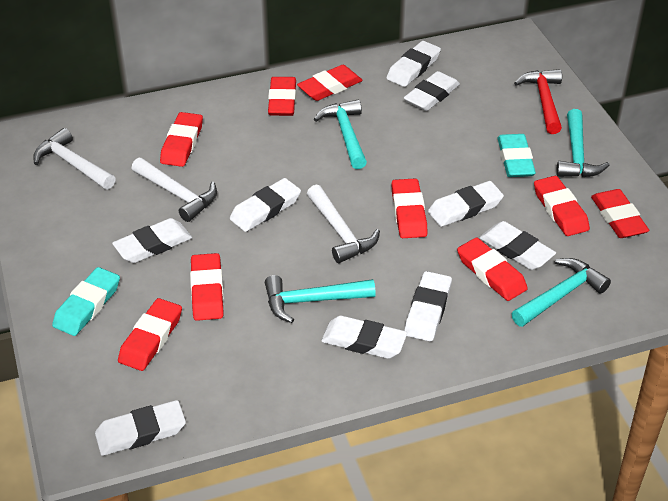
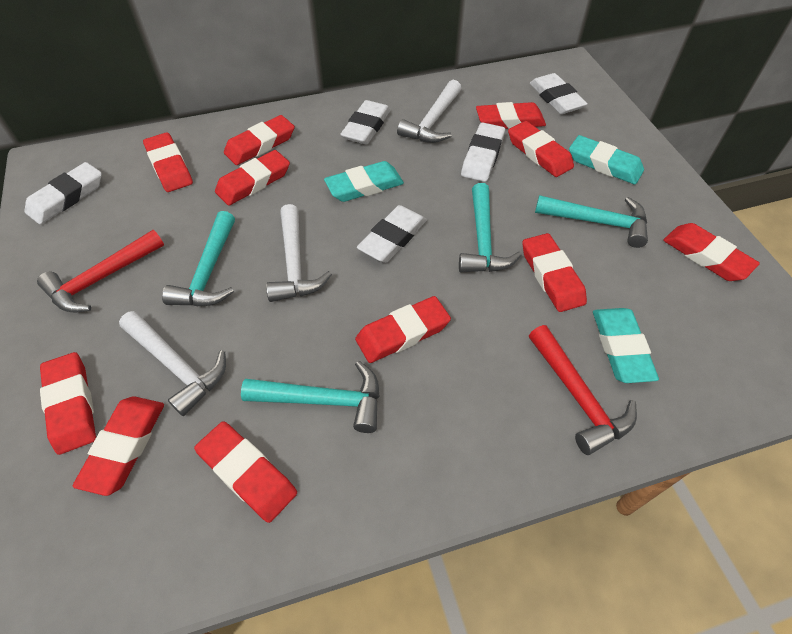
red eraser: [118,298,182,371] [160,112,203,167] [190,253,224,321] [268,77,296,116] [297,65,363,101] [392,178,428,238] [457,237,528,301] [534,176,590,236] [591,189,649,238] = 9 -> [40,352,96,455] [73,397,164,496] [143,132,193,192] [194,421,297,523] [215,150,290,206] [224,115,295,165] [355,296,451,363] [476,102,546,129] [508,121,574,177] [522,233,587,312] [663,223,760,281] = 11
red hammer: [514,69,562,134] = 1 -> [37,230,164,313] [529,325,637,455] = 2
turquoise eraser: [52,267,120,336] [497,134,536,177] = 2 -> [324,161,404,202] [569,135,644,185] [593,308,659,383] = 3
white eraser: [95,400,186,456] [112,218,192,263] [230,178,301,232] [321,316,407,359] [387,41,441,87] [404,71,460,111] [404,271,452,341] [428,181,504,227] [479,221,556,270] = 9 -> [24,162,102,224] [340,100,391,145] [357,205,427,263] [461,122,505,182] [530,73,588,114] = 5

